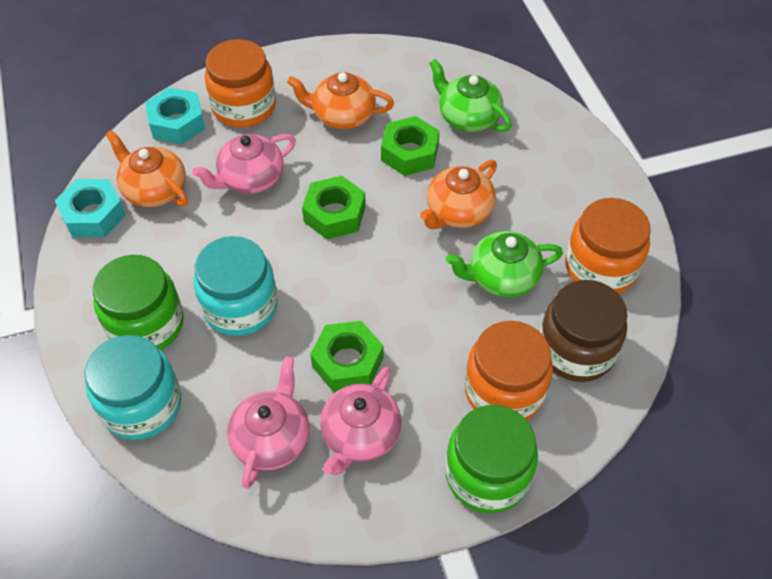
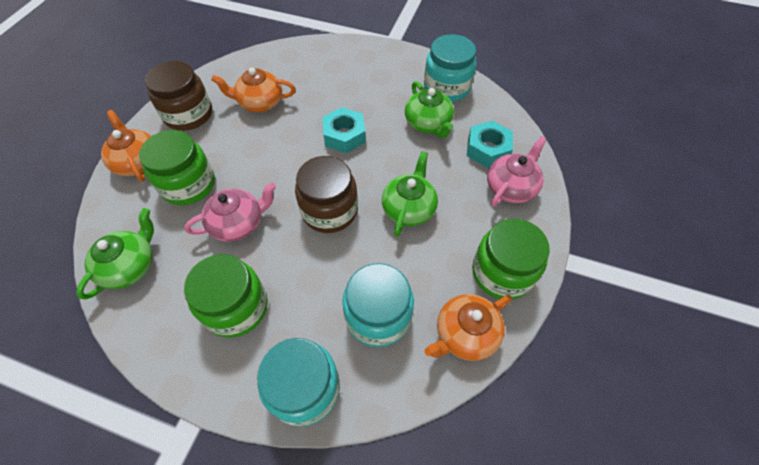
brown jar: [540,280,627,382] = 1 -> [145,61,212,131] [295,156,358,233] = 2
green jar: [93,255,184,350] [445,405,538,513] = 2 -> [139,130,215,205] [184,254,268,337] [472,219,550,300] = 3
green nut: [302,176,366,239] [310,321,383,392] [381,116,440,176] = 3 -> none = 0
green teapot: [429,59,512,132] [446,231,563,297] = 2 -> [76,208,154,300] [382,151,438,237] [405,81,454,138] = 3
orange jar: [205,39,276,128] [465,321,553,420] [565,198,651,294] = 3 -> none = 0
pink teapot: [192,134,296,194] [227,356,309,489] [320,367,402,475] = 3 -> [184,182,276,242] [487,136,547,207] = 2
turquoise jar: [85,335,181,440] [193,236,278,336] = 2 -> [257,338,340,427] [342,263,414,347] [424,34,476,102] = 3

